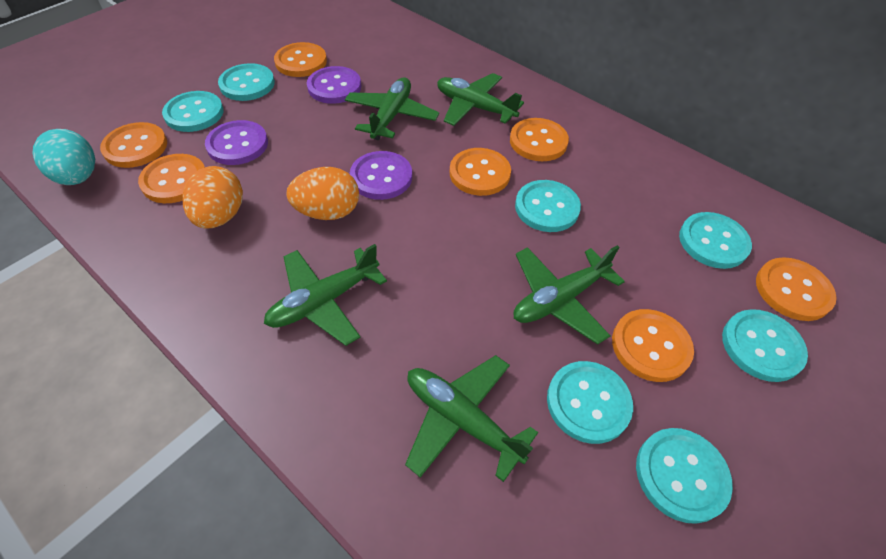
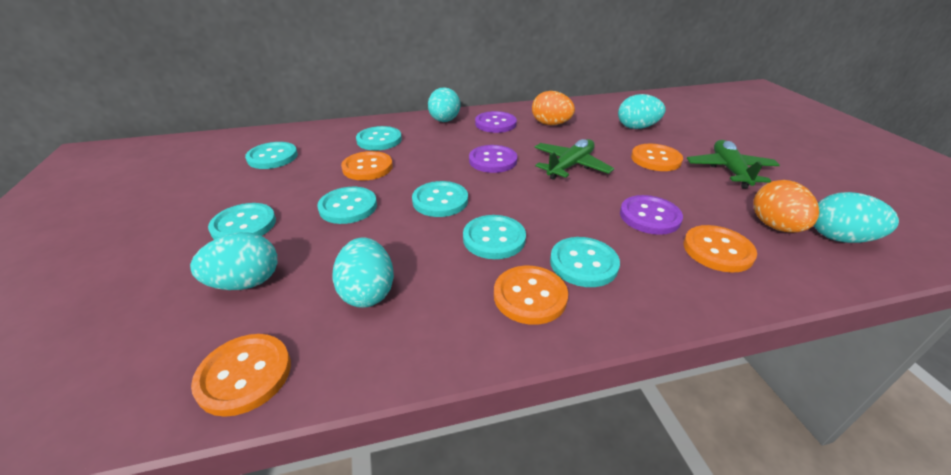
green plane: [264,244,387,346] [345,77,439,140] [405,355,538,482] [437,73,524,126] [513,245,625,345] = 5 -> [534,139,614,180] [687,140,780,189] = 2
orange button: [100,122,167,168] [138,154,205,203] [274,42,327,77] [450,148,511,196] [510,118,569,161] [612,309,694,382] [756,257,837,321] = 7 -> [191,334,291,417] [341,151,393,181] [494,266,568,325] [631,144,683,171] [684,225,757,273] = 5
turquoise egg: [33,129,95,185] = 1 -> [190,232,277,290] [332,238,394,308] [428,87,460,122] [618,94,666,129] [814,192,899,243] = 5

